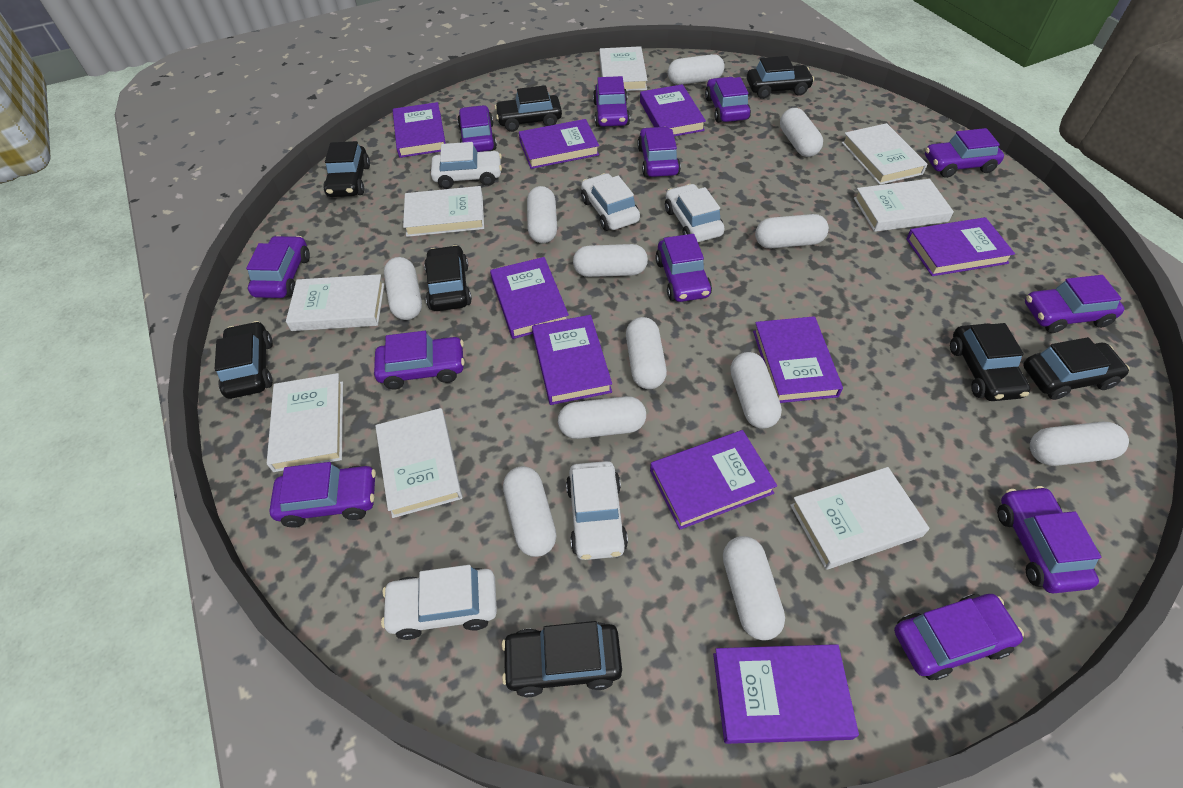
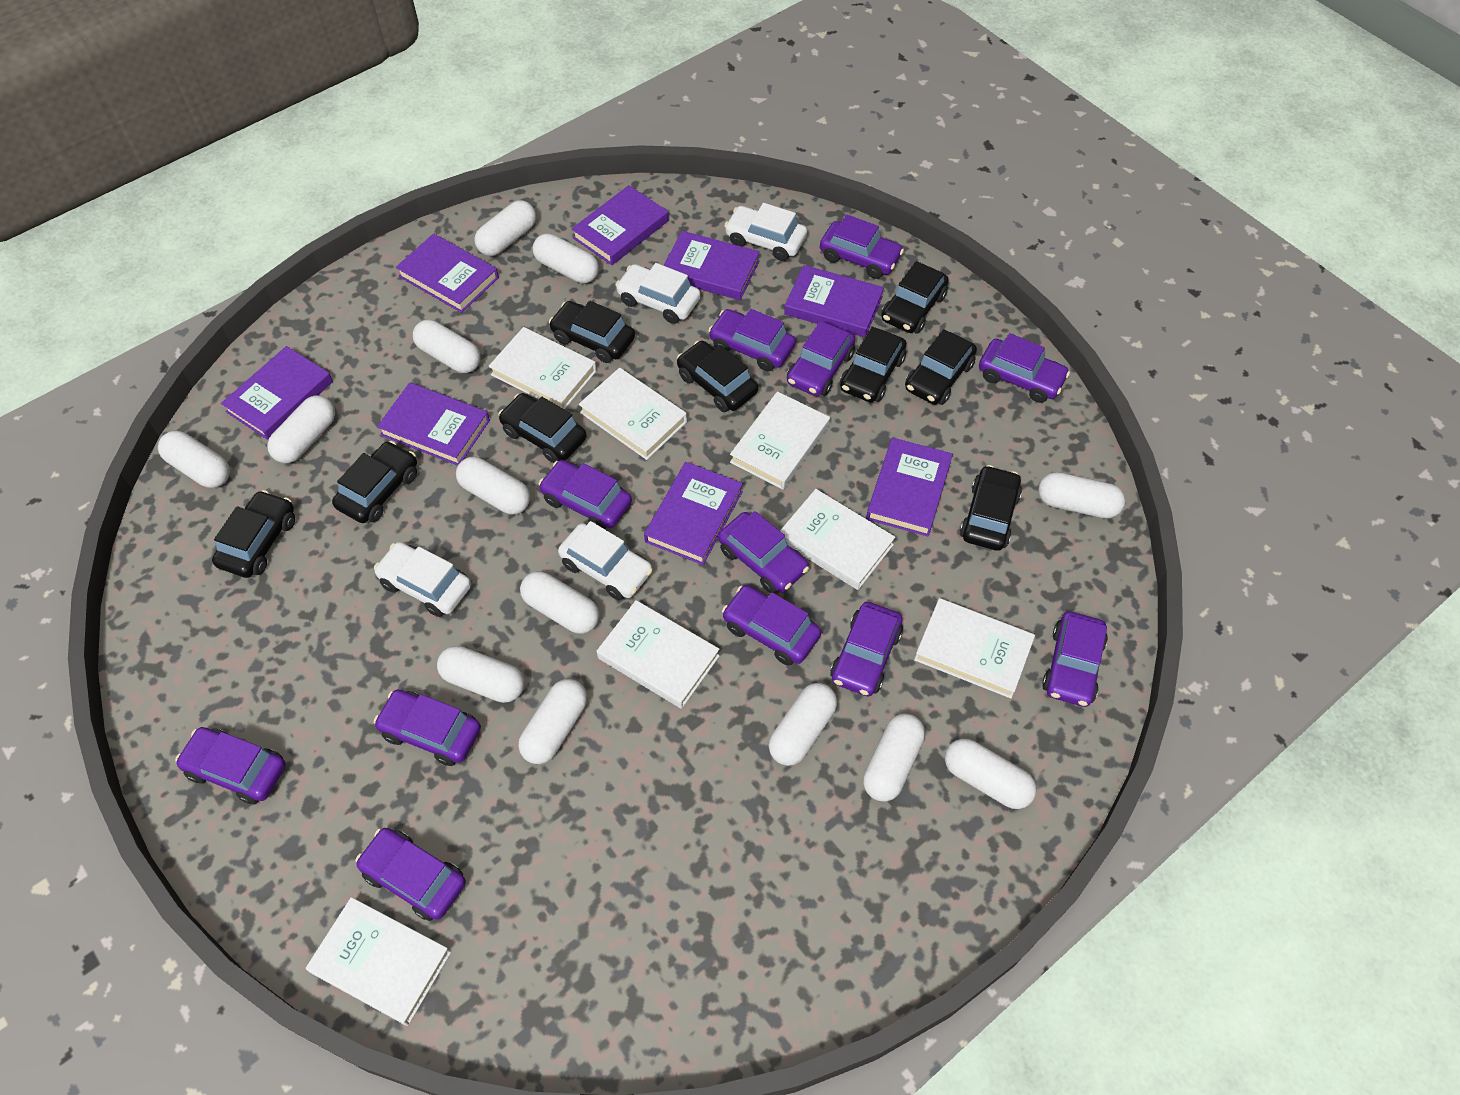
black car: [215,321,273,399] [323,141,370,197] [424,245,472,311] [495,85,562,132] [502,621,622,697] [747,56,814,99] [950,323,1030,401] [1023,337,1130,400] = 8 -> [212,490,295,578] [332,441,417,523] [498,393,587,463] [549,301,635,363] [677,341,758,412] [840,327,906,402] [881,261,949,334] [905,329,977,405] [960,465,1022,551] = 9
purple book: [393,102,446,158] [490,257,569,339] [519,119,599,169] [532,315,612,405] [640,84,706,136] [650,430,777,530] [713,644,859,744] [753,316,843,403] [906,217,1015,276] = 9 -> [221,346,333,440] [377,382,490,466] [396,233,499,313] [572,185,669,265] [644,462,743,565] [663,231,760,300] [784,265,884,337] [866,438,953,537] = 8
white book: [267,373,343,472] [286,274,384,331] [375,408,463,518] [403,186,484,237] [599,46,647,91] [790,467,930,570] [842,123,927,185] [854,179,954,232] = 8 -> [306,897,451,1026] [488,327,597,410] [579,368,687,460] [597,600,720,709] [730,391,830,490] [780,489,895,590] [914,598,1035,699] = 7
white capsule: [384,257,422,320] [503,466,556,557] [527,186,557,243] [558,396,646,439] [573,244,648,277] [626,317,667,389] [668,54,725,85] [723,536,785,641] [730,352,782,429] [755,214,829,248] [780,108,823,157] [1030,422,1129,466] = 12 -> [158,431,230,488] [267,395,335,463] [413,320,481,373] [437,646,524,703] [456,457,530,515] [475,200,536,256] [518,679,587,764] [520,571,599,634] [533,234,599,283] [769,683,837,766] [863,713,925,802] [945,739,1036,809] [1038,472,1125,519] = 13
white car: [381,565,497,640] [431,142,502,189] [566,461,628,560] [581,173,640,231] [665,184,725,242] = 5 -> [374,542,471,617] [558,521,653,600] [616,263,701,324] [724,203,807,261] = 4

